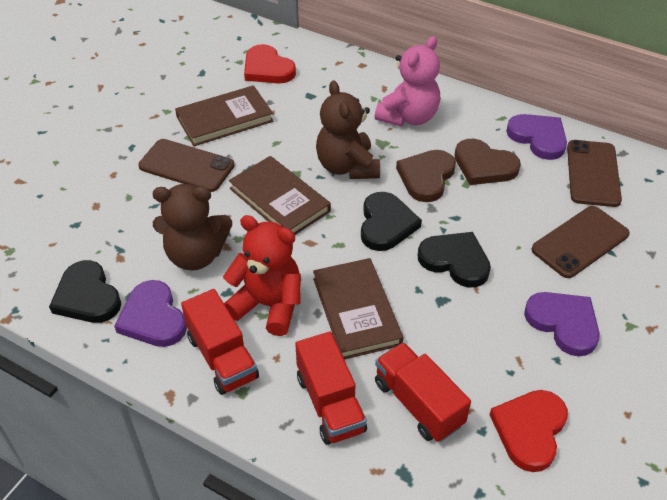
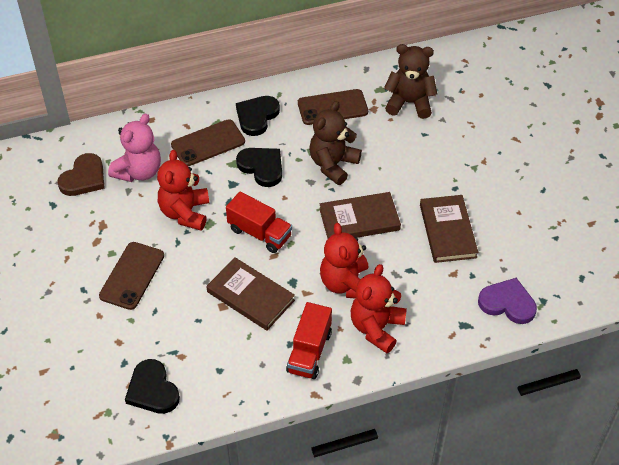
brown heart: [396,150,456,202] [454,139,521,185] = 2 -> [57,153,105,196] = 1
purple heart: [114,280,187,347] [506,114,567,160] [524,292,600,356] = 3 -> [478,278,537,324] = 1
red heart: [244,44,296,84] [489,390,568,472] = 2 -> none = 0
red teddy bear: [223,215,301,336] = 1 -> [157,150,209,231] [320,223,369,298] [351,264,407,353] = 3
red truck: [181,289,259,395] [295,332,367,445] [375,342,471,442] = 3 -> [226,191,292,253] [286,302,332,379] = 2

